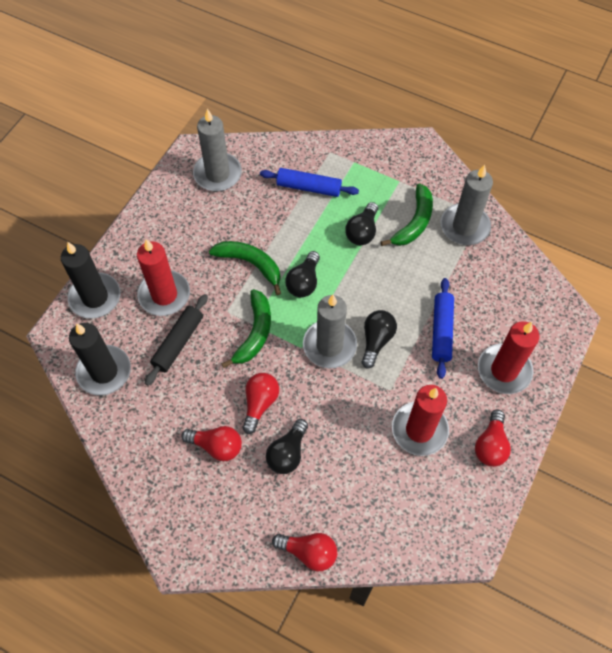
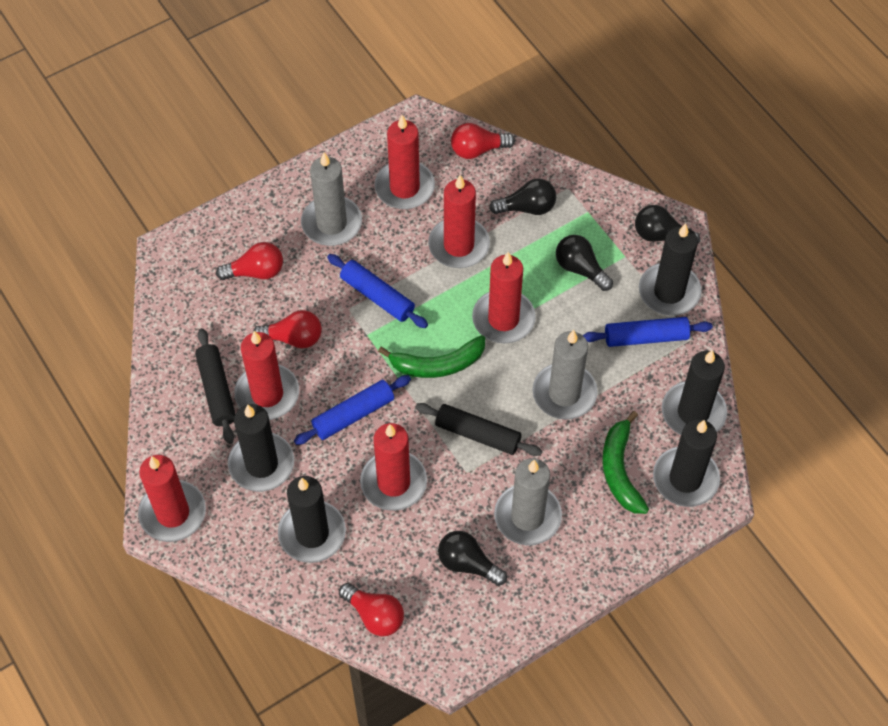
black candle: [61,242,120,319] [69,323,131,396] = 2 -> [228,404,294,492] [278,476,346,563] [639,223,702,316] [653,419,720,507] [662,350,727,435] = 5
black rolling pin: [145,294,208,386] = 1 -> [195,328,235,444] [415,403,542,456] = 2
blue rolling pin: [260,168,359,197] [432,278,454,379] = 2 -> [294,375,411,445] [327,254,428,328] [583,317,713,347] = 3
green banana: [209,241,281,295] [221,289,271,368] [381,183,433,246] = 3 -> [378,335,485,378] [602,411,649,514] = 2
red candle: [137,239,190,316] [392,385,449,456] [478,321,540,394] = 3 -> [138,455,206,542] [234,331,299,420] [360,423,427,511] [374,115,435,209] [428,175,490,268] [472,252,536,343] = 6

